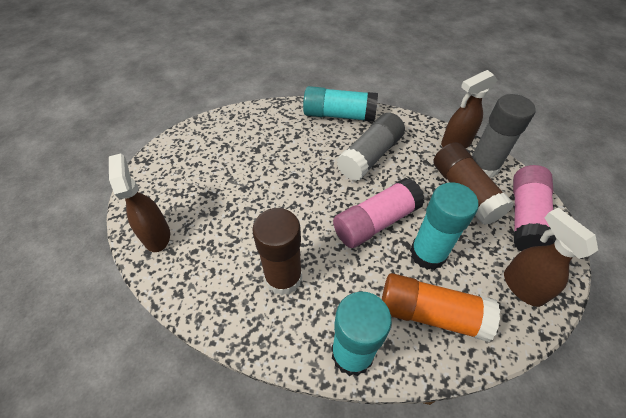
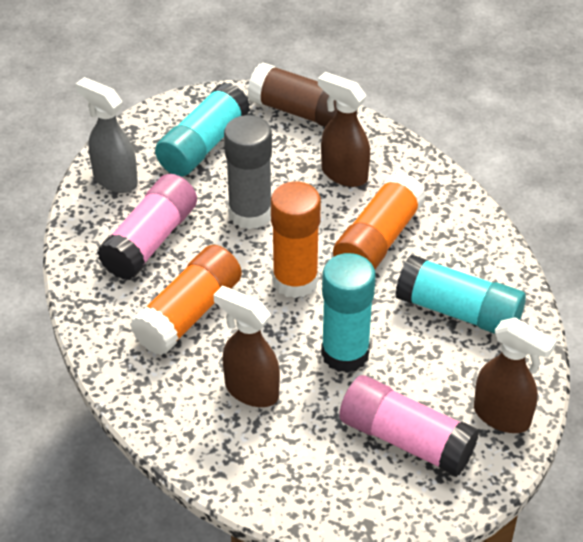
brown glue stick: [252,208,302,295] [433,142,514,225] = 2 -> [247,62,358,127] = 1
grey glue stick: [337,113,405,181] [472,94,535,178] = 2 -> [224,115,272,229] = 1
grey spray bottle: none = 0 -> [76,77,138,193] = 1
orange glue stick: [382,273,500,342] = 1 -> [130,245,242,356] [271,181,321,298] [333,172,426,269] = 3

